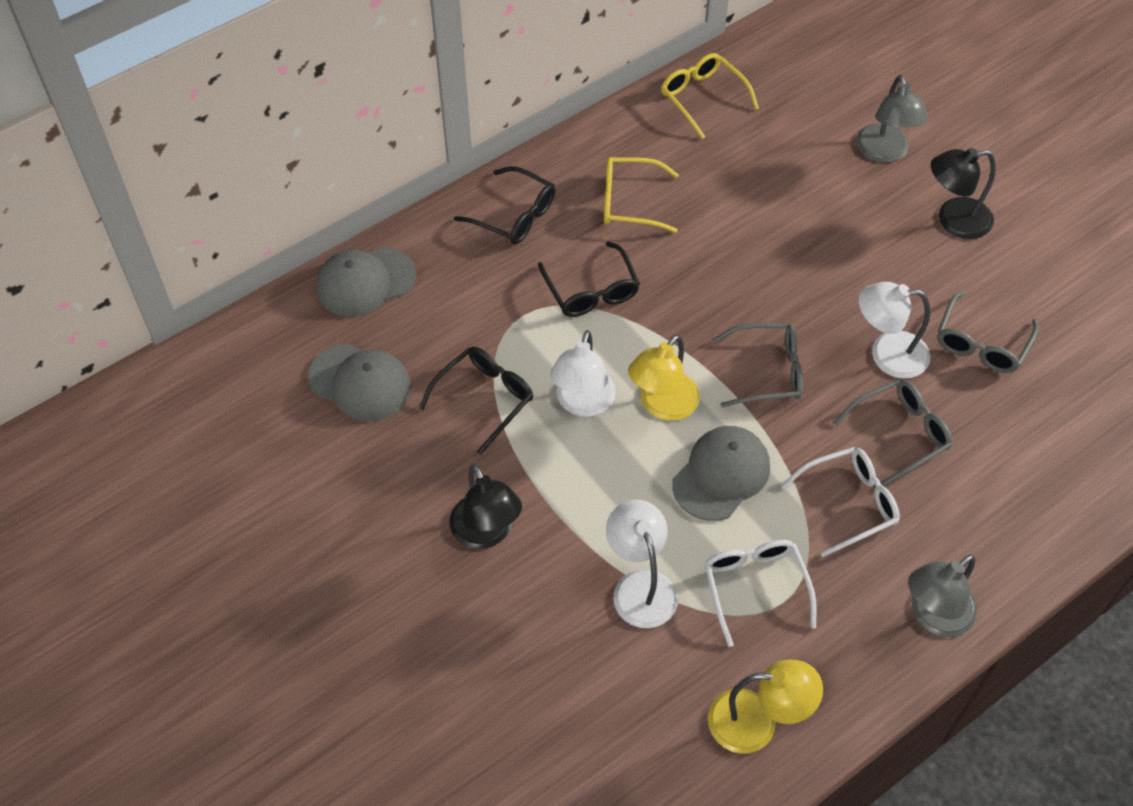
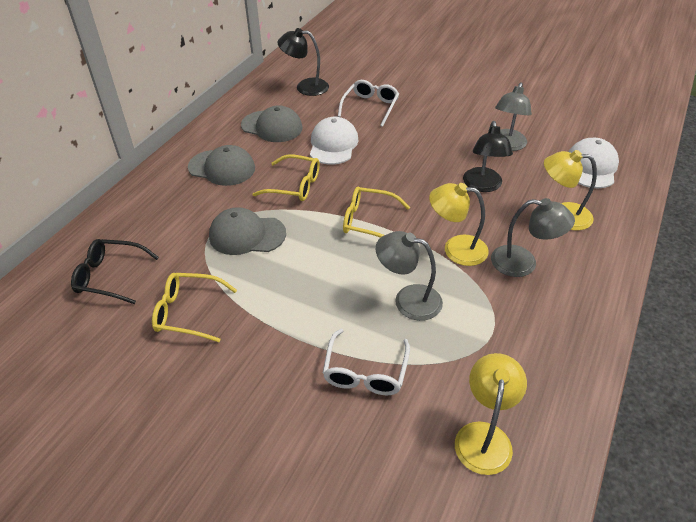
black glasses: [419,347,533,455] [454,166,555,244] [538,241,640,317] = 3 -> [71,239,159,304] = 1
grey glasses: [713,323,803,407] [834,379,952,486] [937,290,1039,373] = 3 -> none = 0
grey lamp: [856,75,928,163] [908,554,977,637] = 2 -> [376,231,443,321] [491,198,575,277] [495,82,532,151] = 3
white cap: none = 0 -> [310,117,358,165] [569,137,619,188] = 2
white lamp: [550,330,616,417] [606,500,678,628] [859,282,931,378] = 3 -> none = 0
yellow glasses: [604,157,679,233] [661,53,759,139] = 2 -> [152,273,237,342] [253,154,320,201] [343,187,410,238] = 3
yellow lamp: [628,334,700,421] [708,660,823,754] = 2 -> [429,183,489,266] [455,353,527,475] [544,150,597,231] = 3

